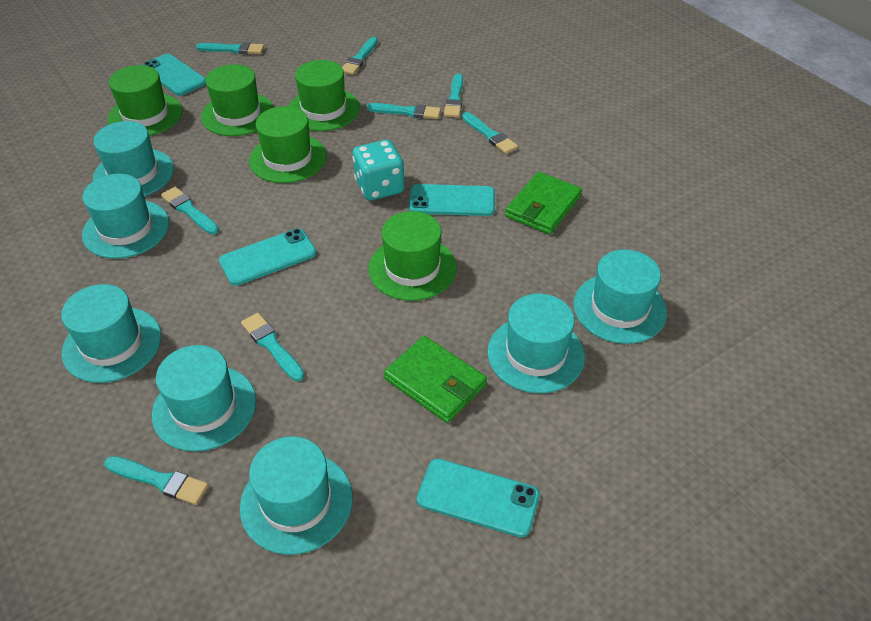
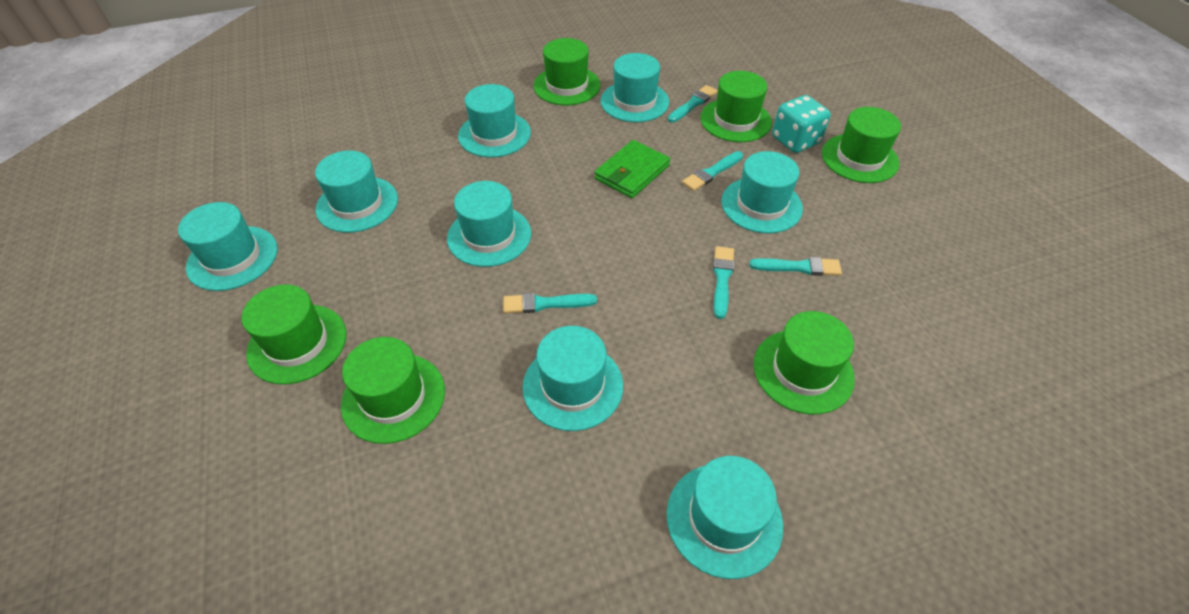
green hat: [108,65,183,136] [201,64,274,136] [249,106,327,183] [289,60,360,131] [368,211,457,301] = 5 -> [241,285,347,384] [341,337,445,444] [534,38,601,105] [700,71,772,142] [754,311,855,414] [822,107,901,183] = 6
green wallet: [384,336,487,423] [505,172,582,235] = 2 -> [594,140,670,198] = 1
turquoise brush: [104,456,209,505] [161,187,219,235] [196,42,264,54] [241,313,304,381] [342,37,378,75] [367,103,441,119] [444,74,463,117] [462,112,518,154] = 8 -> [503,293,597,313] [668,85,718,123] [682,151,743,191] [713,246,734,319] [749,257,842,276] = 5
turquoise hat: [61,284,161,383] [82,174,169,259] [93,121,174,196] [152,345,256,452] [240,436,353,555] [487,294,585,393] [573,249,667,344] = 7 -> [178,202,277,291] [315,151,398,233] [447,181,531,267] [458,84,531,158] [522,326,623,431] [600,53,669,122] [667,456,783,579] [721,151,803,233] = 8
turquoise phone: [142,54,206,96] [219,228,316,286] [409,184,495,216] [417,459,540,537] = 4 -> none = 0

